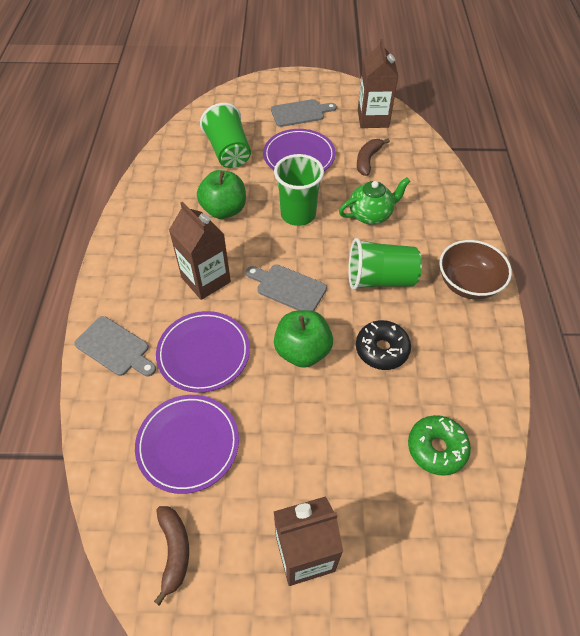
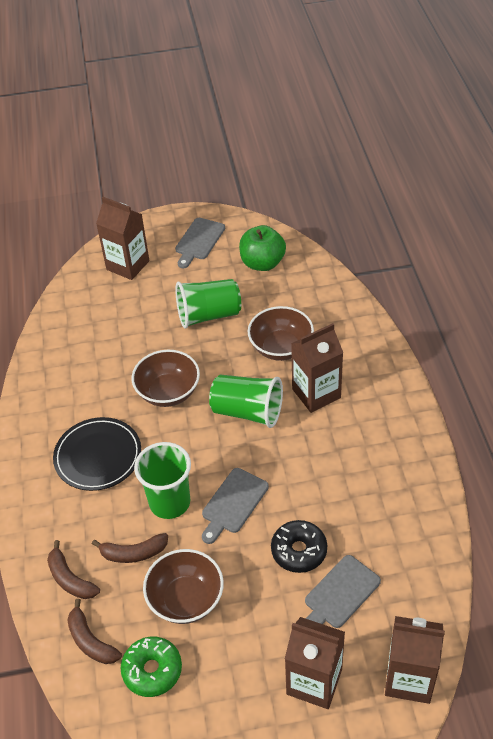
black plate: none = 0 -> [53,417,141,491] = 1
brown banana: [154,506,189,606] [357,138,390,176] = 2 -> [47,540,100,599] [67,599,122,664] [92,533,168,563] = 3
brown bowl: [439,240,512,299] = 1 -> [132,350,200,407] [143,549,224,624] [248,306,314,361] = 3
brown carton: [169,201,231,300] [274,496,343,586] [358,39,398,128] = 3 -> [96,197,150,280] [285,617,345,709] [291,323,343,413] [385,616,445,704] = 4
green apple: [197,170,246,219] [274,310,333,368] = 2 -> [239,225,286,271] = 1
green teapot: [339,177,410,225] = 1 -> none = 0
purple plate: [135,395,239,494] [156,311,250,393] [263,129,336,171] = 3 -> none = 0

